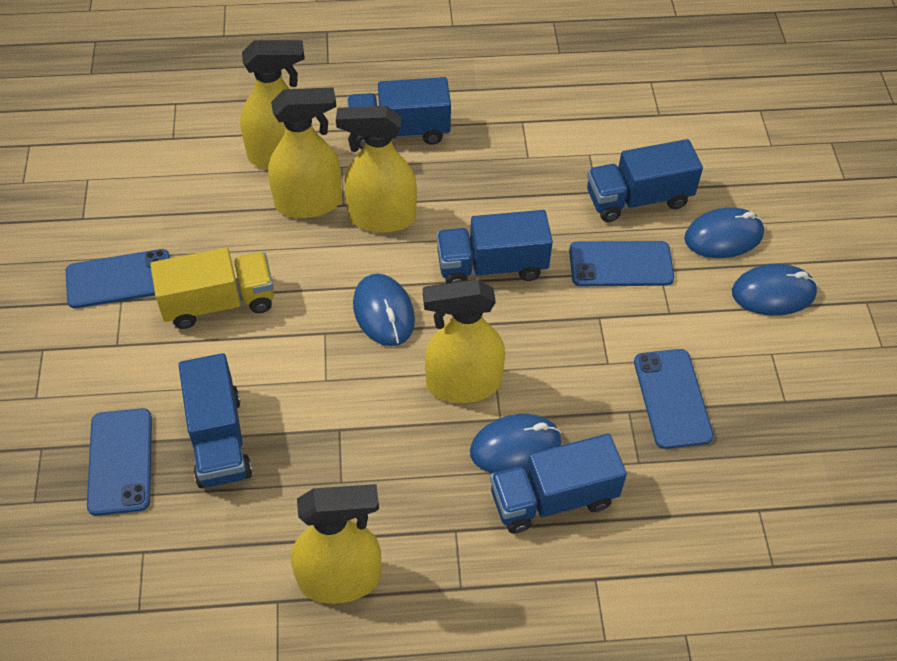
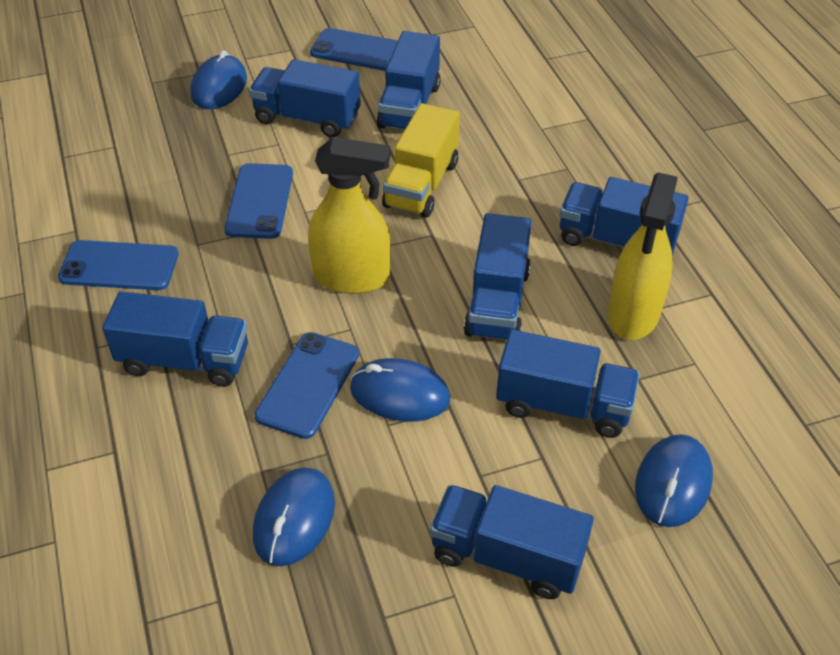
blue truck: [178,353,252,488] [347,77,451,149] [436,210,553,283] [490,434,627,534] [587,139,703,222] = 5 -> [102,291,248,387] [249,59,361,137] [377,31,441,130] [430,485,594,599] [464,213,532,340] [496,330,640,438] [560,177,689,255] = 7
yellow spray bottle: [240,40,305,169] [268,87,342,218] [291,484,381,604] [336,106,417,233] [423,279,505,403] = 5 -> [308,137,391,294] [608,172,678,340] = 2

